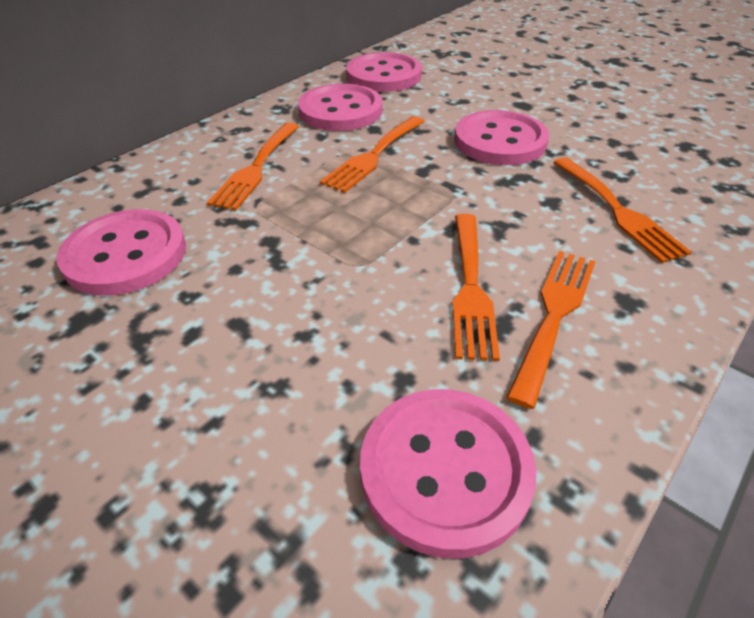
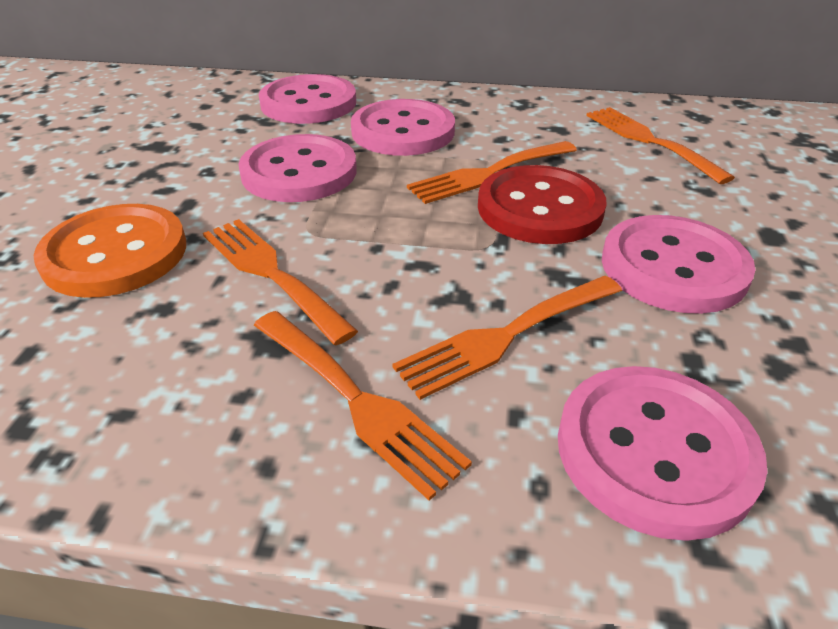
orange button: none = 0 -> [33,204,186,298] = 1
red button: none = 0 -> [478,165,607,244] = 1

